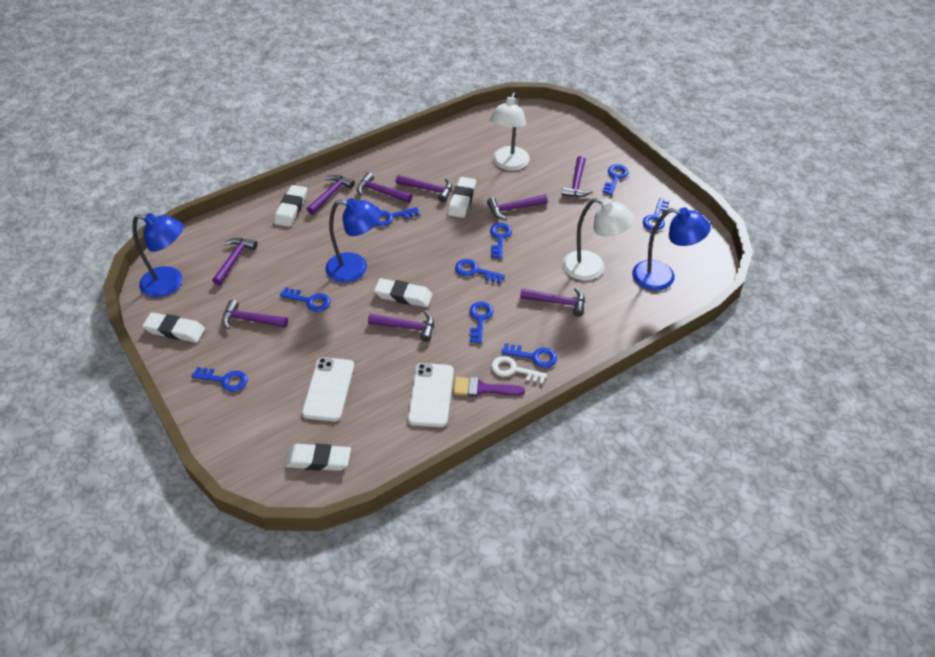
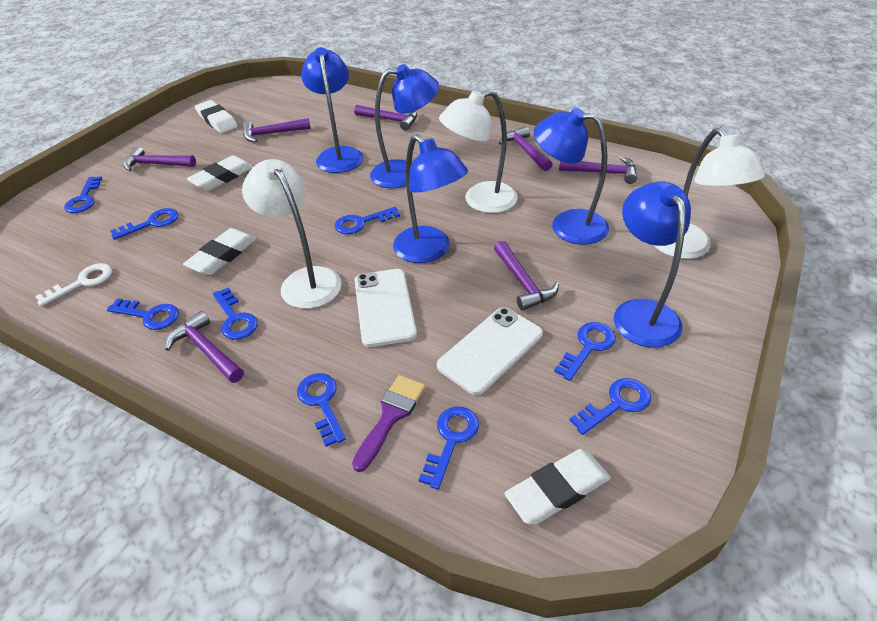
blue lamp: [133,213,183,298] [325,198,381,283] [632,207,711,291] = 3 -> [301,47,363,173] [370,64,439,189] [393,134,468,263] [534,108,609,245] [614,182,691,348] = 5
purple hammer: [212,238,257,286] [222,299,288,329] [307,175,355,215] [357,172,412,203] [368,312,434,342] [396,175,452,202] [487,195,548,220] [520,288,585,317] [562,156,593,197] = 9 -> [124,146,196,171] [165,311,244,383] [242,118,311,142] [354,105,417,131] [494,241,559,311] [499,126,553,171] [559,157,637,184] = 7
white eraser: [142,312,205,343] [274,185,307,227] [285,444,351,471] [374,278,432,307] [448,177,476,218] = 5 -> [183,228,257,275] [187,155,254,191] [195,100,238,133] [505,449,611,525] = 4
white lamp: [490,92,530,171] [563,198,634,280] = 2 -> [242,159,342,309] [439,90,518,213] [654,127,765,259] = 3

